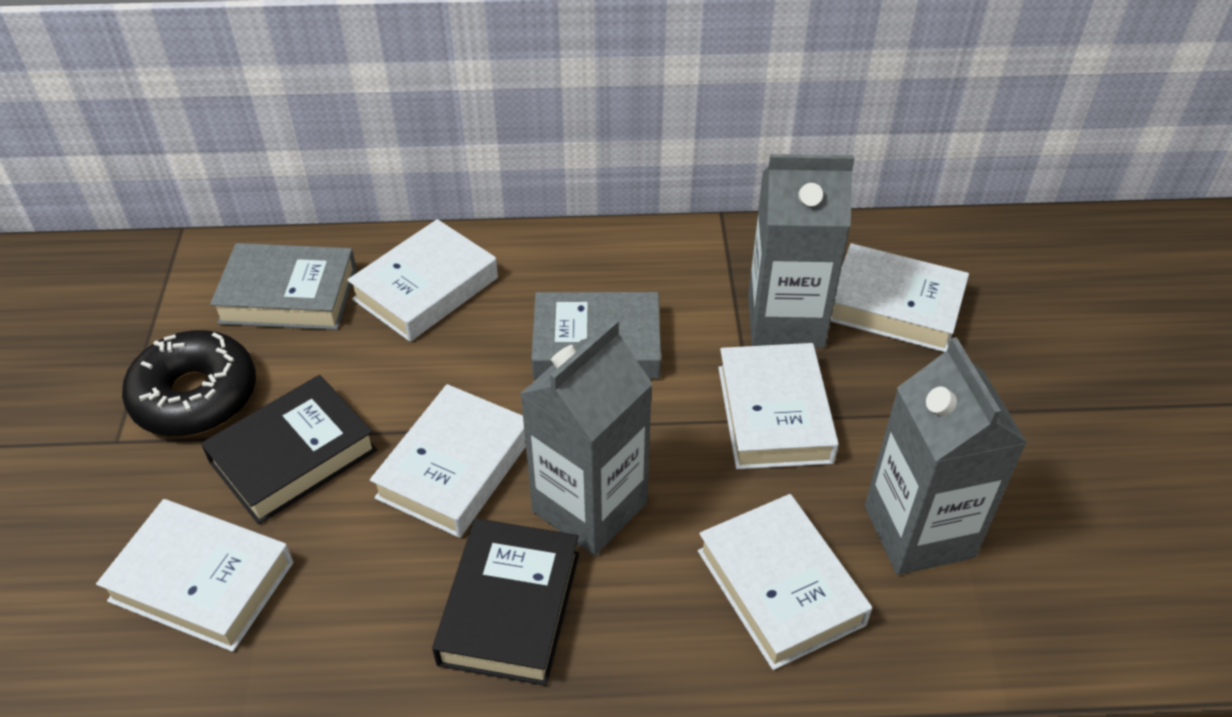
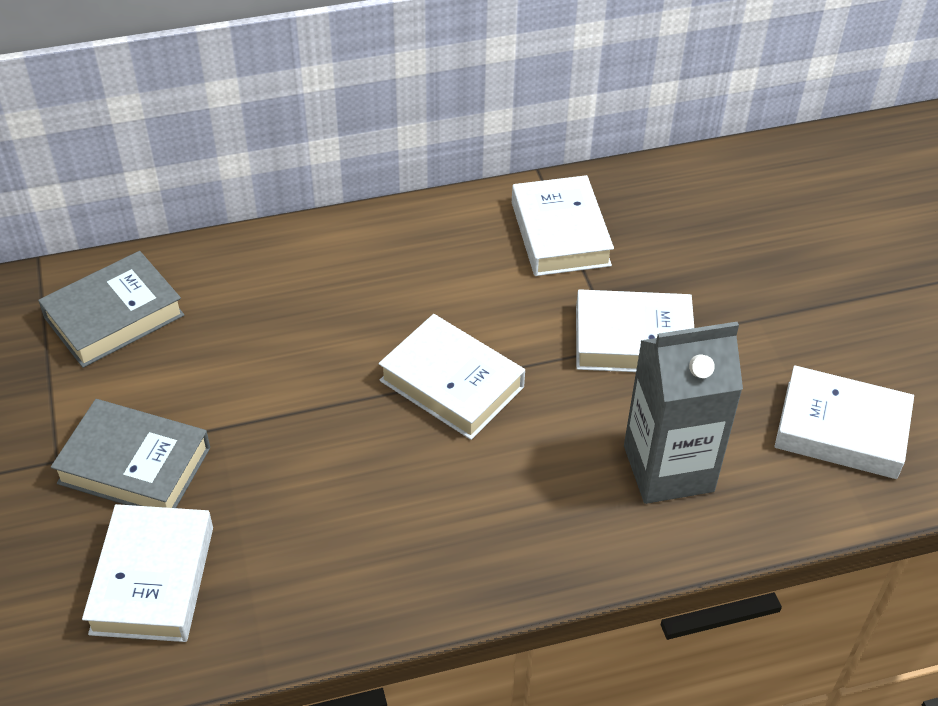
black book: [201,375,377,524] [432,518,579,686] = 2 -> none = 0
black donut: [122,330,256,437] = 1 -> none = 0
grey carton: [520,319,653,556] [748,154,855,348] [865,337,1027,575] = 3 -> [624,322,743,504] = 1
white book: [96,499,293,652] [347,219,498,342] [370,384,526,538] [698,494,872,670] [718,343,839,469] [831,243,969,352] = 6 -> [82,504,213,642] [379,314,525,440] [512,175,614,276] [576,290,694,372] [774,365,914,479] = 5

